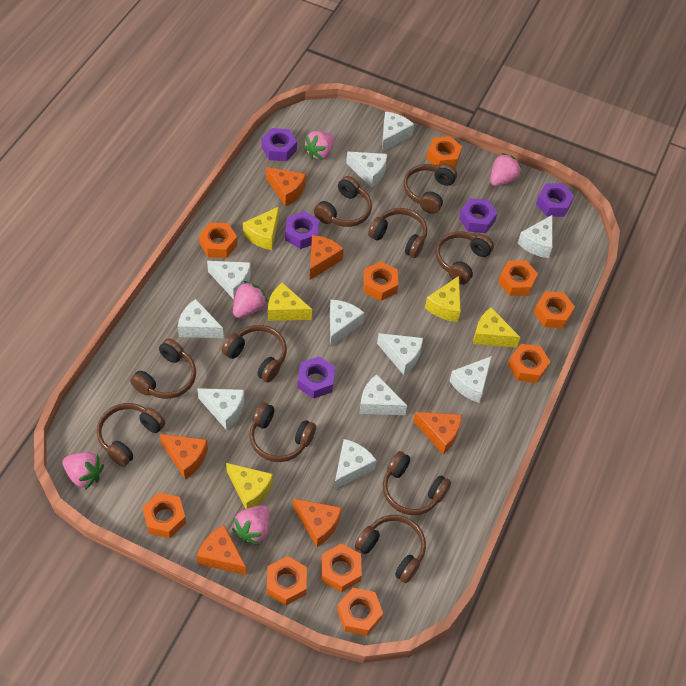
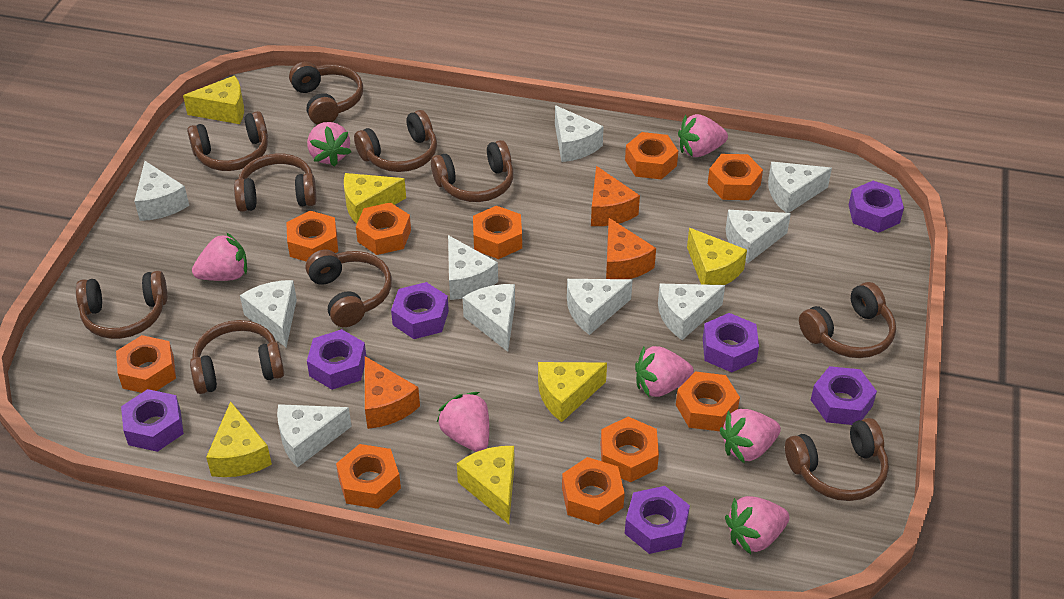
orange cheese: [160,434,208,479] [197,525,246,575] [266,167,306,207] [293,498,342,547] [310,235,344,280] [413,412,462,454] = 6 -> [365,356,420,429] [591,166,640,226] [606,218,656,279] = 3
pink strawberry: [62,452,104,490] [232,505,270,545] [233,281,268,318] [303,131,334,160] [490,153,522,186] = 5 -> [192,232,247,281] [307,122,351,167] [436,392,489,452] [635,346,694,397] [678,114,728,157] [720,409,781,464] [725,496,789,555] = 7
purple nut: [262,128,297,161] [285,211,319,249] [297,356,335,399] [459,198,497,233] [536,183,574,217] = 5 -> [121,389,184,452] [307,329,366,390] [391,282,449,339] [625,486,690,554] [703,313,759,372] [811,366,877,425] [849,181,904,233] = 7
white cheese: [178,299,224,338] [197,388,244,430] [207,261,251,299] [330,300,364,347] [334,439,377,490] [346,152,387,188] [360,374,407,415] [377,333,423,375] [382,112,414,152] [450,356,492,403] [518,215,552,258] = 11 -> [134,161,189,221] [240,280,297,348] [277,404,352,468] [448,235,498,300] [463,284,515,352] [555,105,604,162] [567,279,633,335] [658,284,725,340] [726,210,791,263] [768,162,832,213] = 10
yellow cheese: [226,463,273,509] [243,207,279,250] [268,282,312,321] [425,276,461,322] [473,307,520,348] = 5 -> [183,76,244,124] [206,401,272,477] [344,173,406,224] [457,446,515,524] [538,362,607,422] [687,228,747,285] = 6

